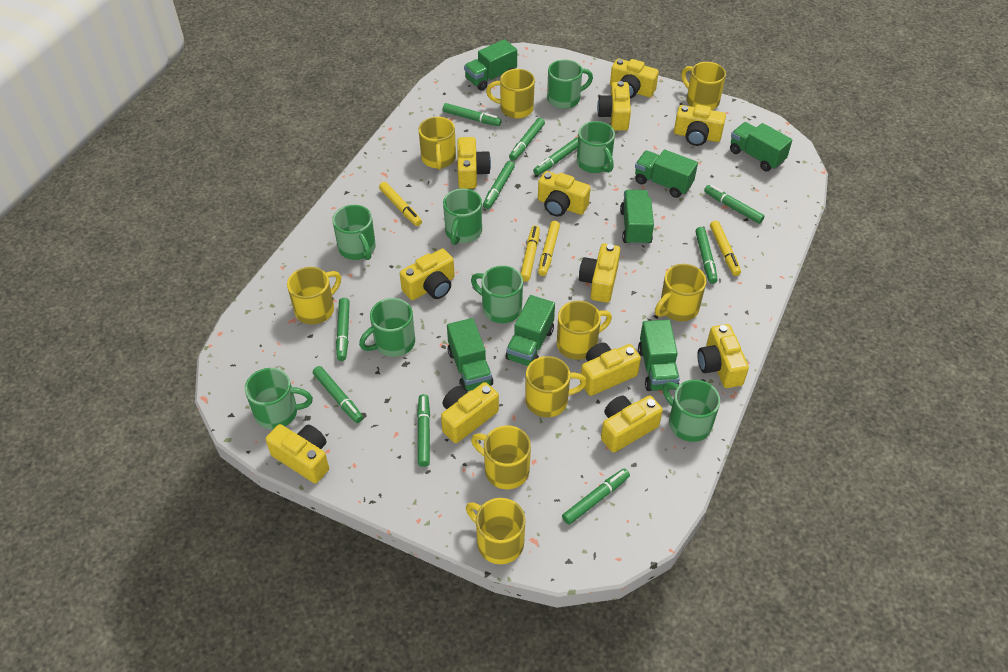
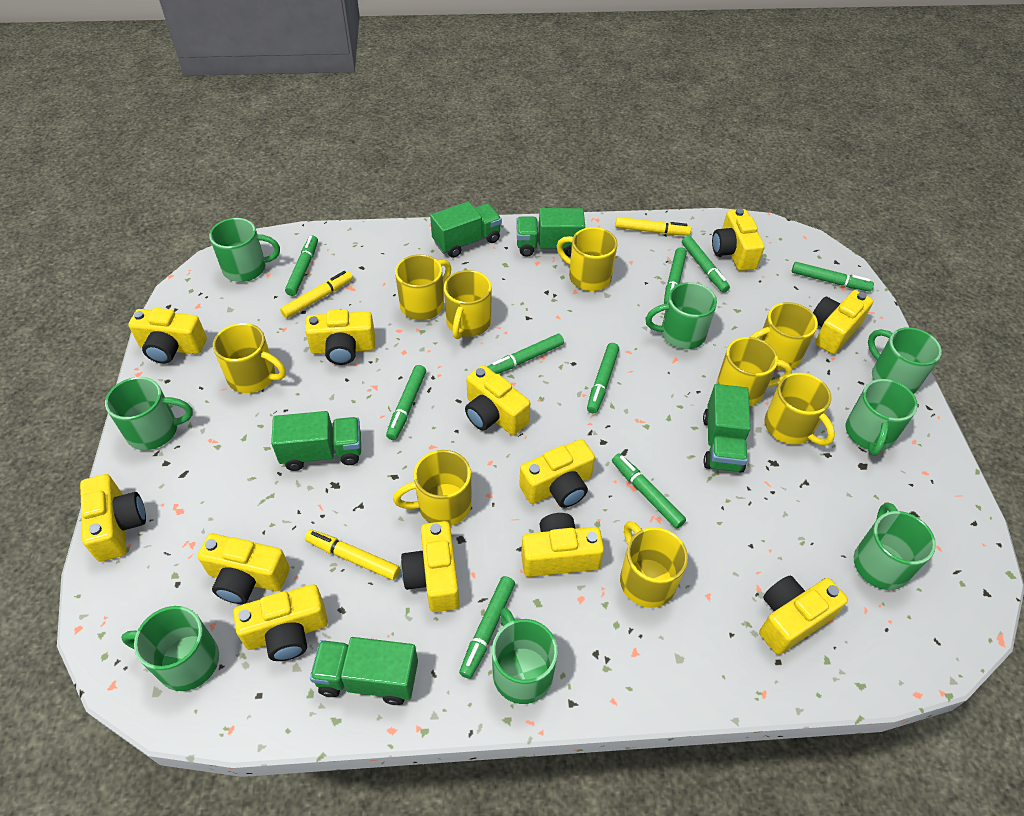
green marker: [313,366,363,423] [336,298,350,361] [417,394,430,467] [443,103,502,126] [483,161,515,209] [509,118,545,161] [533,137,578,175] [562,468,630,525] [695,227,718,284] [704,185,764,224] = 10 -> [285,236,318,296] [386,365,426,440] [459,576,515,679] [487,334,564,374] [587,343,619,414] [612,454,686,529] [664,247,687,304] [682,236,730,293] [792,262,874,292] = 9
green truck: [447,318,493,391] [464,39,517,91] [506,295,555,366] [620,190,654,245] [635,150,698,198] [638,320,680,391] [730,122,792,171] = 7 -> [271,411,361,471] [310,637,418,705] [430,201,502,258] [516,208,585,257] [703,384,751,473] = 5
yellow marker: [379,182,422,226] [521,225,540,281] [538,221,560,276] [710,221,741,276] = 4 -> [280,271,353,318] [305,530,400,580] [615,217,691,236] = 3

